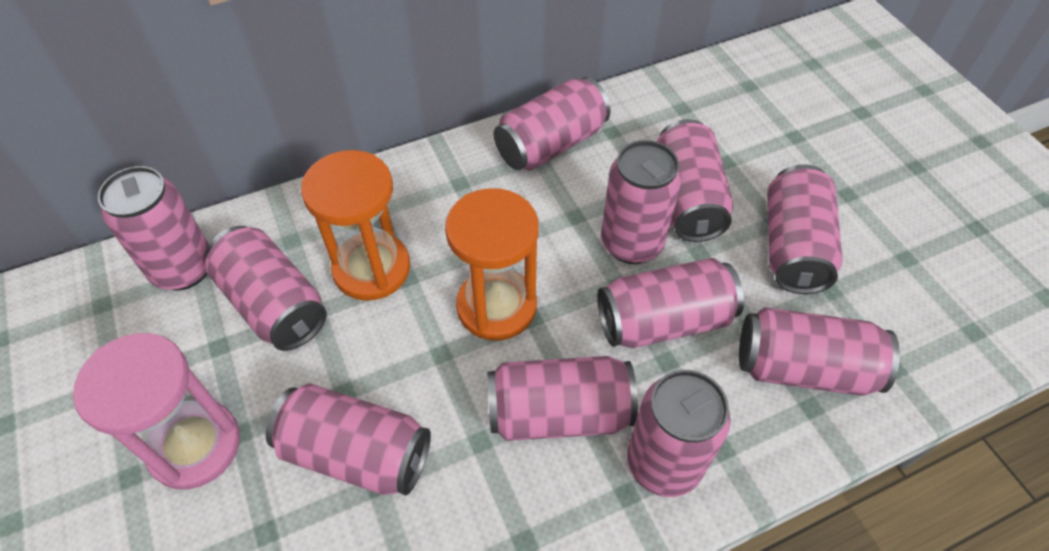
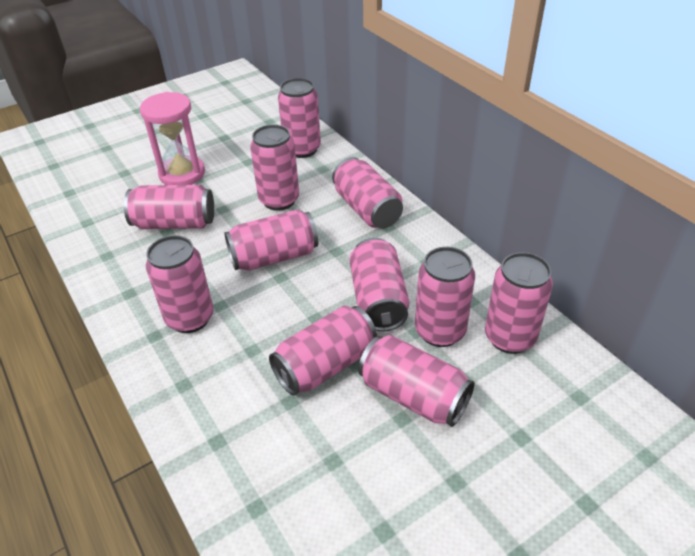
orange hourglass: [301,150,410,301] [445,188,539,340] = 2 -> none = 0

